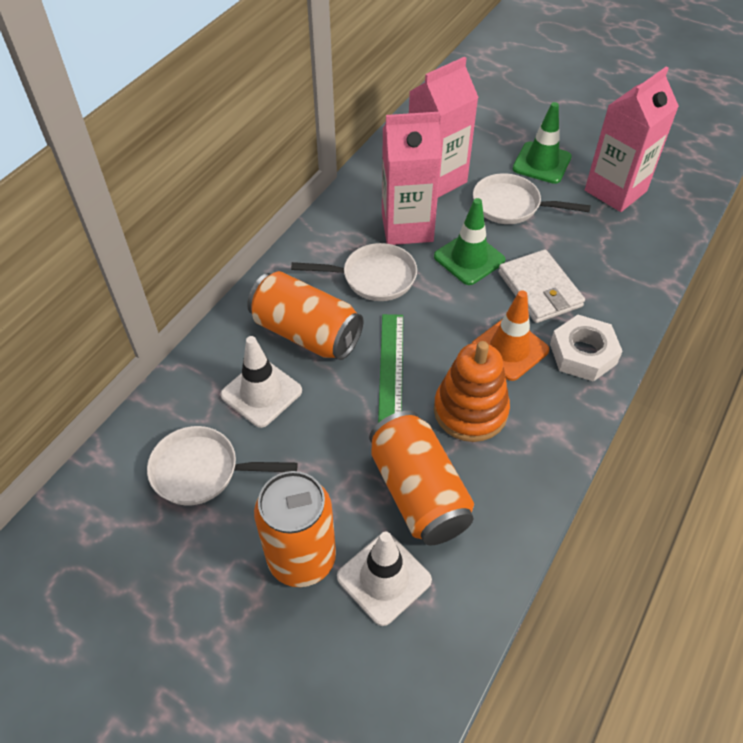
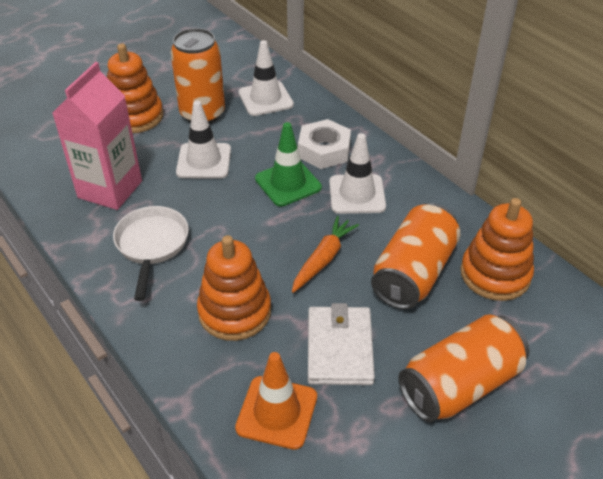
green ruler: [378,314,403,423] = 1 -> none = 0
green traffic cone: [434,198,505,285] [513,102,572,184] = 2 -> [255,122,322,206] = 1
orange carrot: none = 0 -> [292,216,359,293] = 1
orange stacking toy: [434,341,510,442] = 1 -> [107,43,163,133] [197,235,271,341] [460,198,534,301] = 3
pink carton: [382,112,441,245] [409,56,479,198] [585,67,679,212] = 3 -> [52,62,142,210] = 1
white pan: [147,426,298,505] [291,243,417,301] [473,173,591,224] = 3 -> [113,206,189,301] = 1
white traffic cone: [221,336,302,428] [337,532,432,626] = 2 -> [176,101,231,179] [238,40,294,116] [329,133,386,214] = 3

